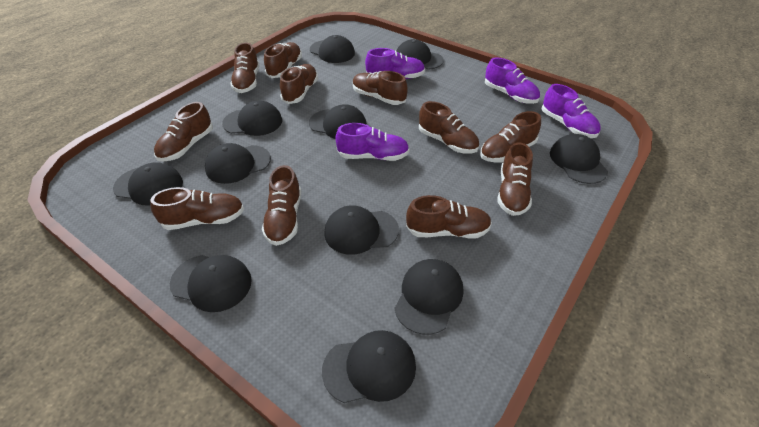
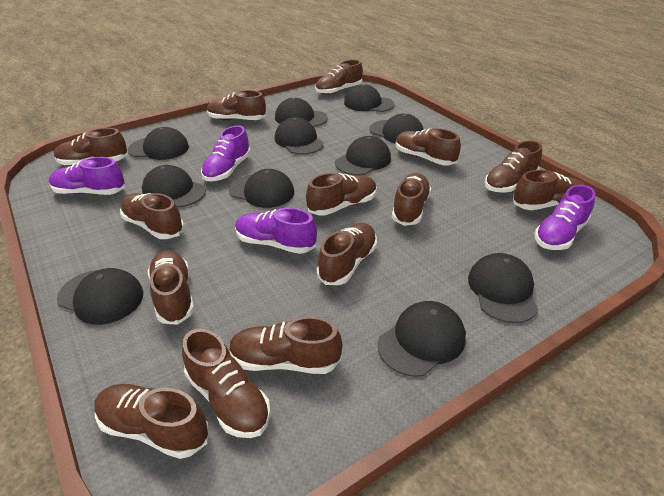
brown shoe: [150,187,244,230] [154,102,213,162] [230,42,259,93] [262,165,301,246] [264,42,302,78] [280,64,318,104] [353,71,408,105] [406,195,492,238] [419,101,479,154] [480,111,541,163] [497,143,533,216] = 11 -> [54,128,128,165] [95,384,209,459] [120,193,184,239] [148,250,194,325] [182,329,271,438] [207,90,266,120] [229,316,342,374] [306,173,377,216] [315,60,363,95] [317,223,377,285] [392,173,431,226] [396,128,461,166] [484,141,542,193] [513,170,585,210] = 14

